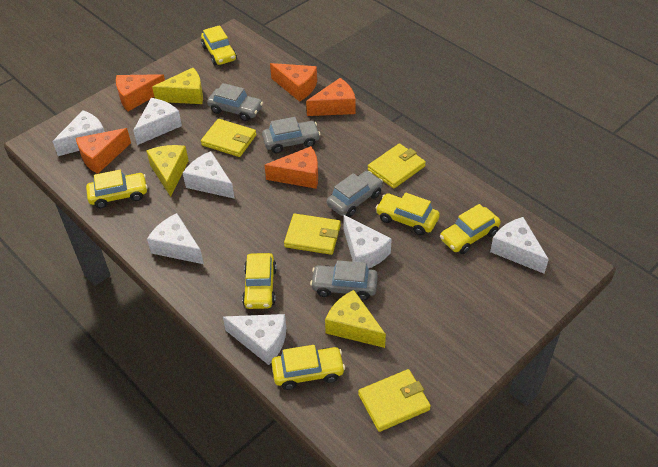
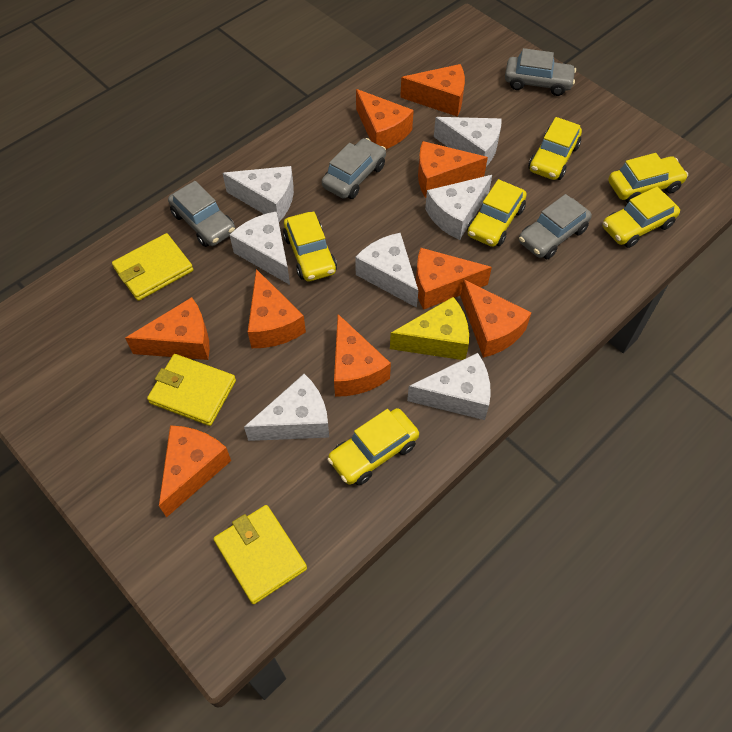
orange cheese: [76,128,131,174] [116,74,165,111] [265,146,318,189] [270,63,317,102] [306,78,356,116] = 5 -> [125,297,210,360] [159,425,231,517] [248,269,306,348] [334,314,391,397] [356,89,414,149] [400,64,465,117] [416,248,492,310] [418,141,488,198] [461,280,531,358] = 9
yellow cheese: [146,145,189,197] [152,68,203,104] [325,290,386,348] = 3 -> [390,297,469,360] = 1
yellow wallet: [201,119,257,157] [284,214,341,255] [358,369,431,432] [368,143,426,189] = 4 -> [112,233,193,301] [147,354,236,426] [213,505,307,604] = 3

